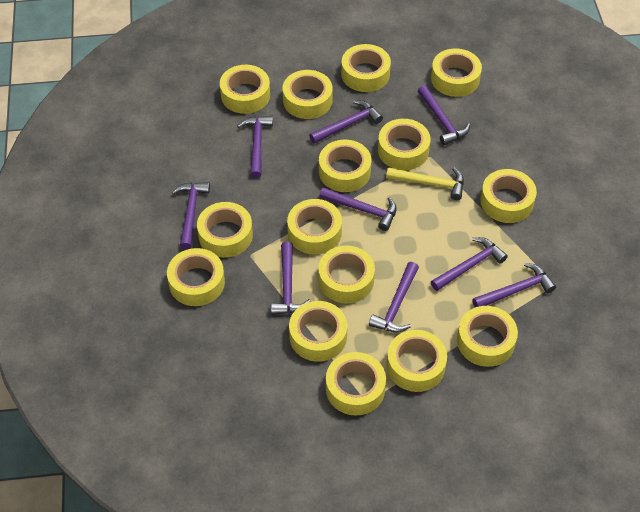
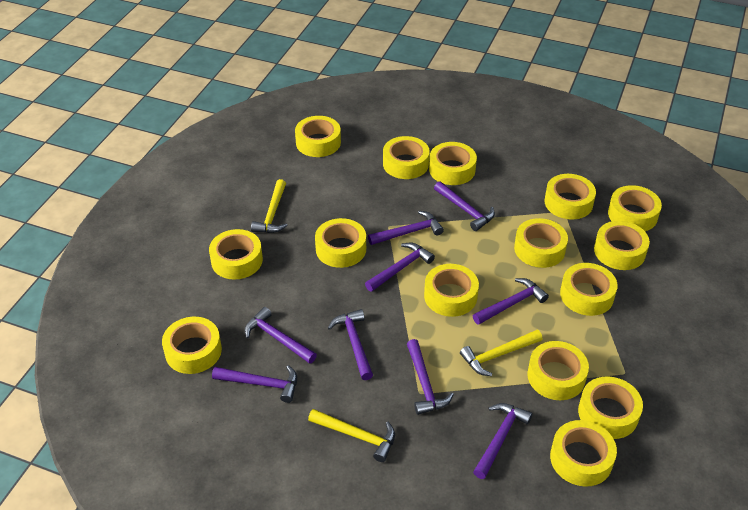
yellow hammer: [386,167,464,200] = 1 -> [251,179,288,233] [308,409,395,462] [460,330,542,376] = 3

